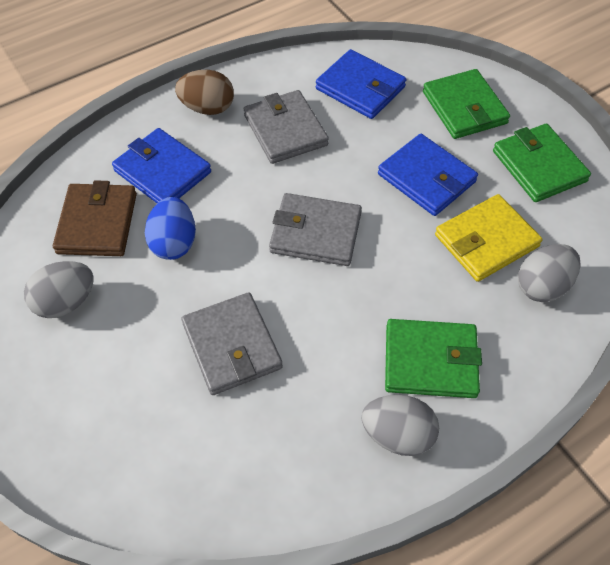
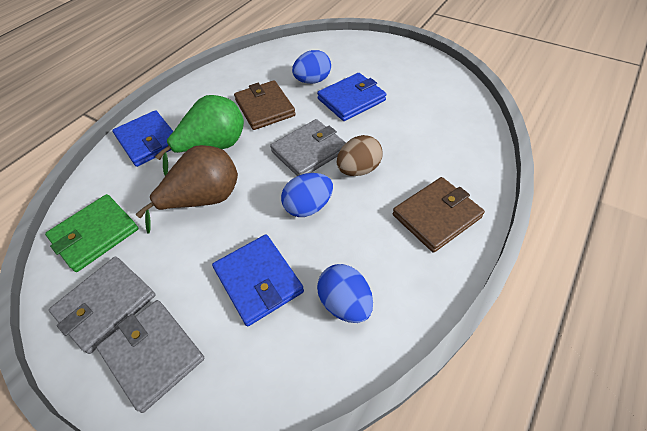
blue egg: [145,197,196,260] = 1 -> [281,173,333,217] [292,50,331,84] [317,264,373,323] = 3
brown pear: none = 0 -> [136,145,238,234] = 1
brown wallet: [53,180,137,256] = 1 -> [234,80,296,130] [393,177,485,253] = 2
green pear: none = 0 -> [155,95,244,176] = 1
green wallet: [385,319,482,398] [423,69,510,139] [493,123,591,202] = 3 -> [45,194,139,272] = 1
grey egg: [24,261,94,318] [362,395,439,456] [518,244,580,302] = 3 -> none = 0
yellow wallet: [435,194,543,282] = 1 -> none = 0

